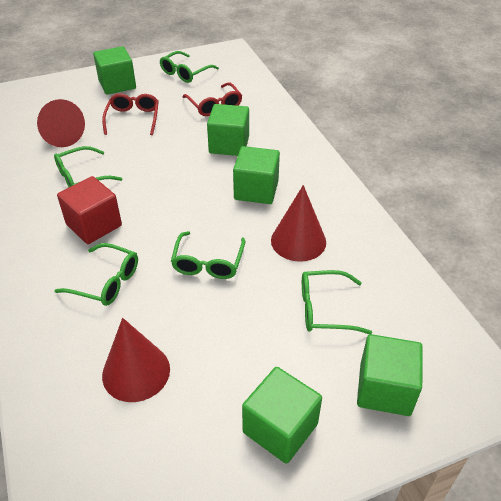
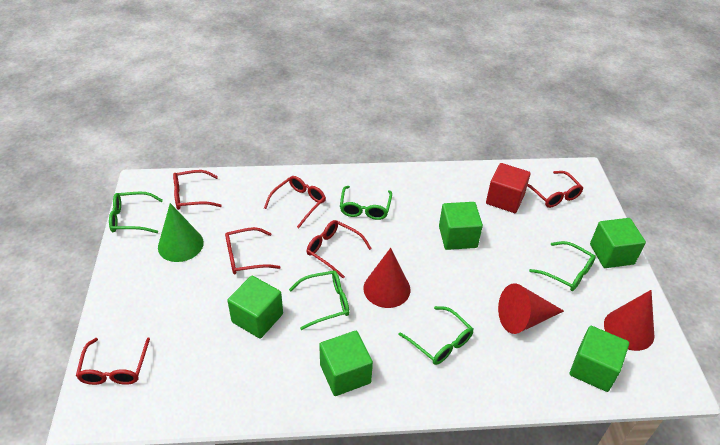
green cone: none = 0 -> [158,203,204,262] = 1
red glasses: [102,94,159,135] [183,82,242,116] = 2 -> [76,338,150,385] [173,170,222,210] [225,227,281,274] [264,176,326,228] [307,220,372,278] [527,171,583,208] = 6

